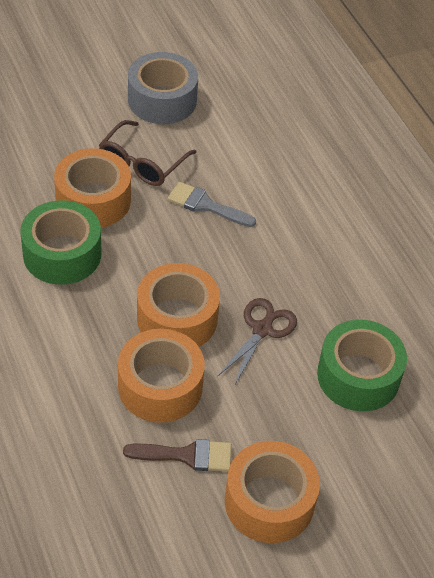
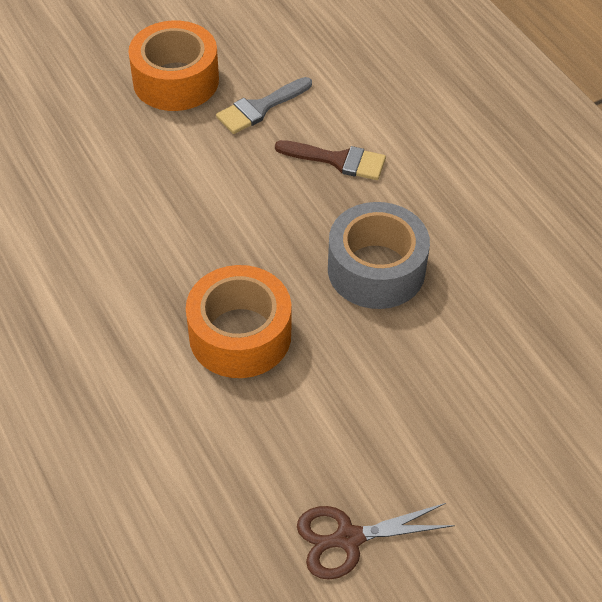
brown glasses: [99,120,197,186] = 1 -> none = 0
green tape: [20,200,101,285] [317,320,407,411] = 2 -> none = 0
orange tape: [54,148,131,228] [118,329,205,423] [137,263,220,347] [225,441,320,543] = 4 -> [128,20,219,111] [186,265,291,378] = 2

